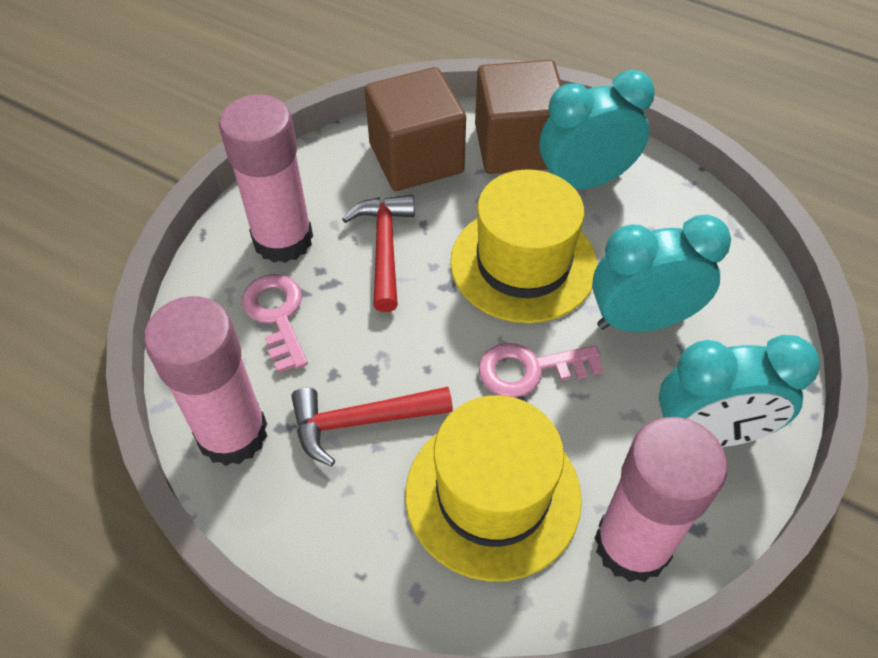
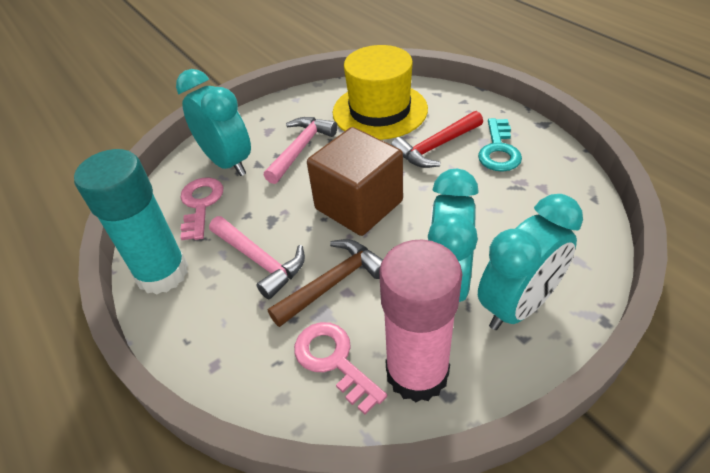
brown cube: [365,67,466,191] [475,60,562,174] = 2 -> [307,127,403,236] = 1
brown hammer: none = 0 -> [268,239,383,327] = 1
pink glue stick: [144,296,267,466] [219,94,313,263] [595,417,727,582] = 3 -> [379,240,462,402] = 1
pink hammer: none = 0 -> [209,216,305,299] [264,117,338,184] = 2
red hammer: [291,387,453,466] [342,195,415,312] = 2 -> [391,111,483,168] = 1
turquoise glue stick: none = 0 -> [74,149,188,295] = 1
turquoise key: none = 0 -> [478,118,522,172] = 1
yellow hat: [406,395,582,581] [450,169,597,323] = 2 -> [333,45,428,140] = 1

